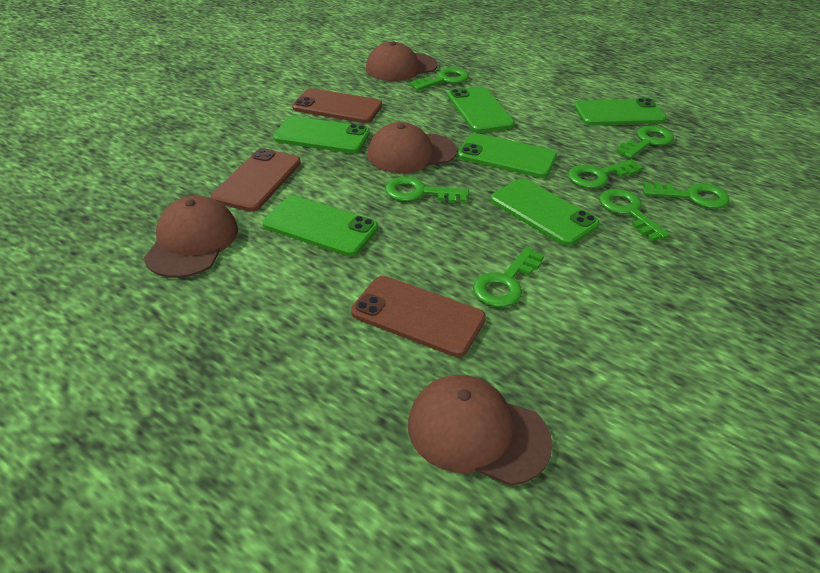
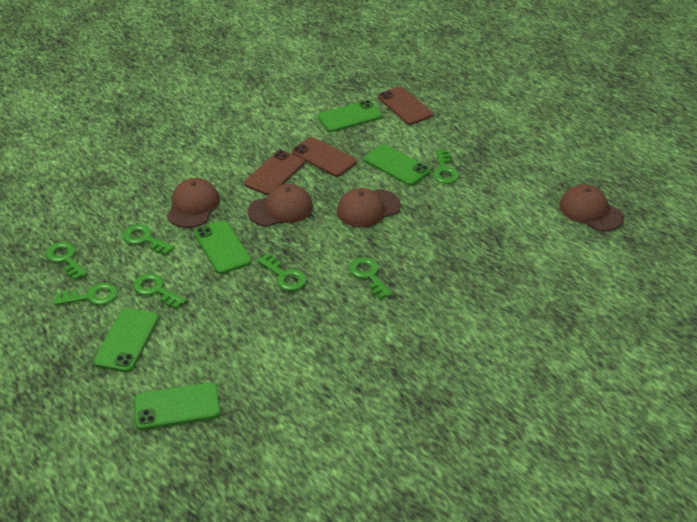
green phone: [263,196,378,256] [273,116,370,153] [448,87,515,133] [458,133,557,178] [490,178,600,246] [574,98,666,126] = 6 -> [93,308,159,372] [134,382,220,430] [194,221,251,274] [318,100,382,132] [364,144,430,186] = 5

